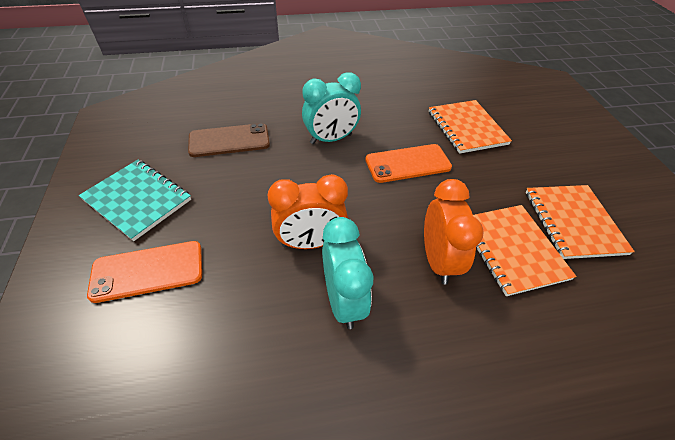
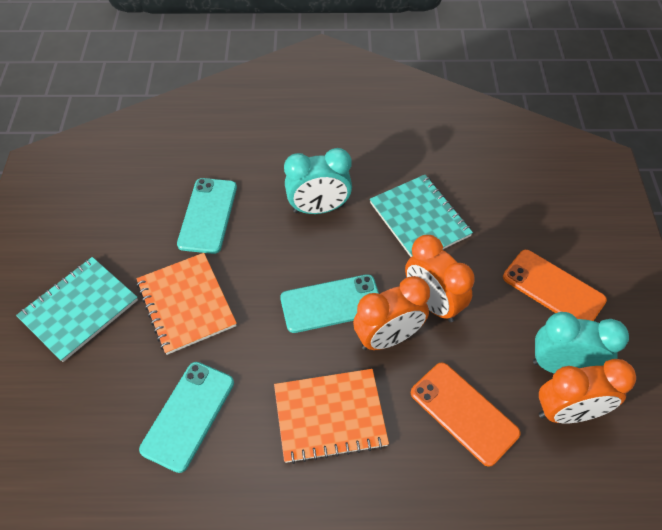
brown phone: [188,123,270,157] = 1 -> none = 0
orange clock: [268,174,348,249] [424,179,484,285] = 2 -> [353,276,430,350] [405,235,475,322] [539,359,636,423] = 3
orange notebook: [429,100,512,154] [473,205,577,296] [526,185,635,259] = 3 -> [136,253,237,355] [274,369,389,464] = 2
turquoise notebook: [79,160,191,241] = 1 -> [16,257,138,362] [370,175,473,257] = 2
turquoise phone: none = 0 -> [139,362,234,473] [177,178,237,254] [280,274,379,333] = 3

